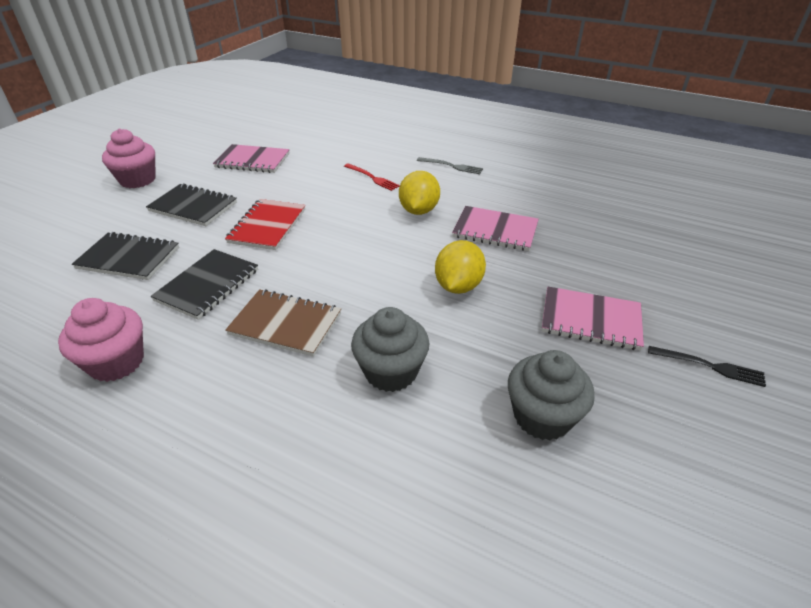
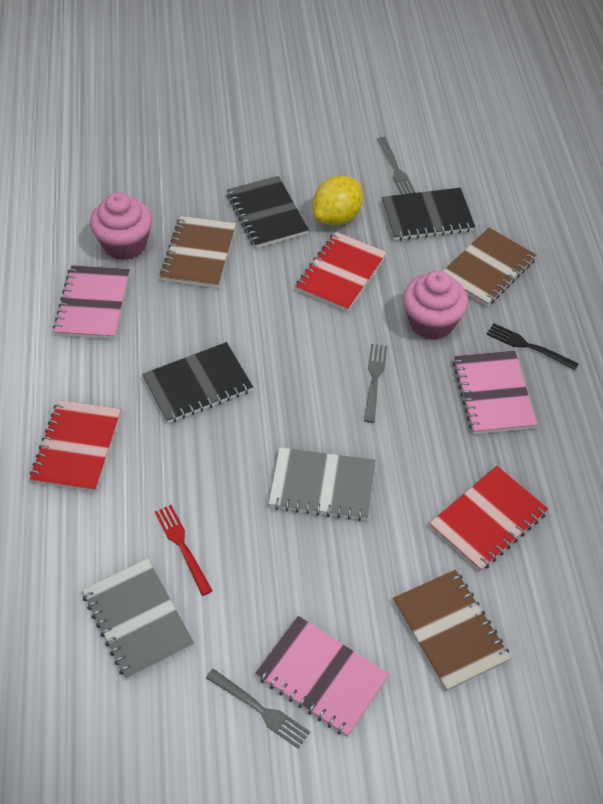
brown notebook: [225,289,341,357] = 1 -> [160,216,236,288] [393,570,512,692] [443,227,537,306] = 3
grey cupcake: [351,307,429,392] [508,350,595,440] = 2 -> none = 0
grey fork: [417,157,483,174] = 1 -> [206,669,310,749] [364,344,387,423] [377,137,415,195] = 3
grey notebook: none = 0 -> [82,558,194,680] [268,447,376,521] = 2
red notebook: [225,199,305,250] = 1 -> [29,400,121,492] [295,232,387,312] [429,466,548,571] = 3
yellow lemon: [399,171,440,215] [435,240,486,294] = 2 -> [313,176,363,226] = 1

